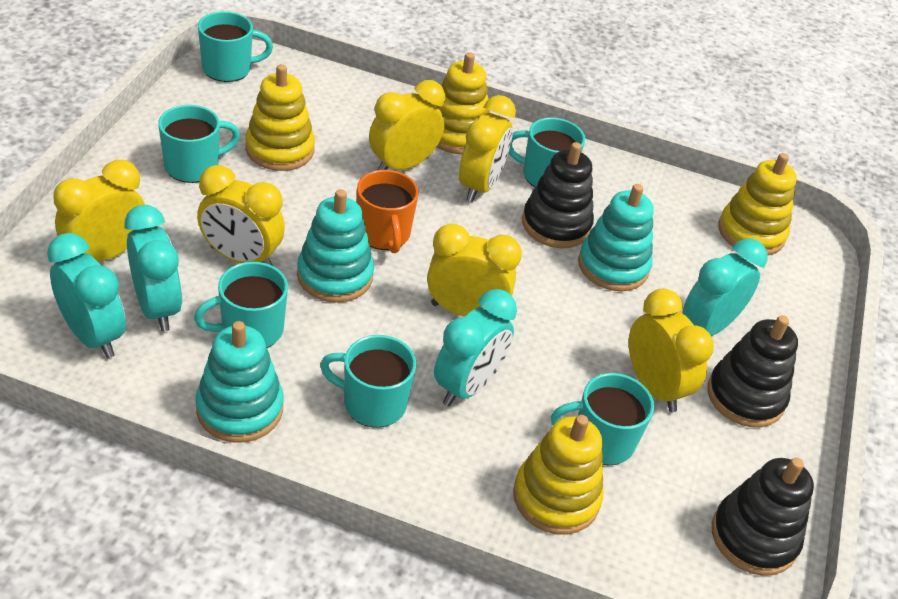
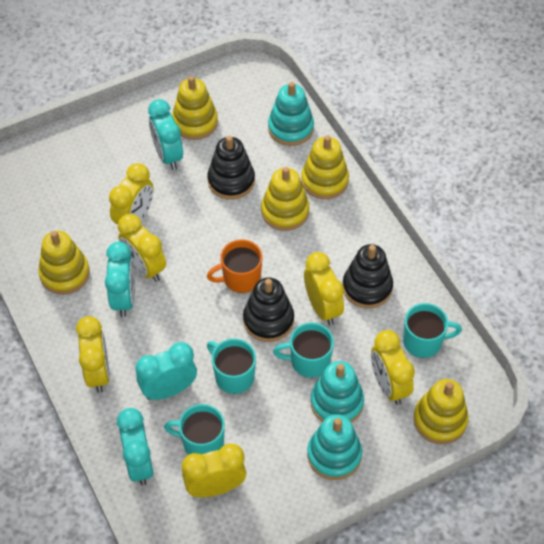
turquoise mug: [158,105,240,183] [194,262,288,348] [198,11,273,82] [320,335,416,428] [509,117,585,187] [551,373,654,465] = 6 -> [164,404,225,455] [207,339,256,394] [273,323,334,378] [403,303,462,358] = 4
yellow stacking toy: [245,64,315,171] [434,52,490,154] [513,415,603,535] [718,153,797,256] = 4 -> [38,231,90,295] [172,76,218,140] [261,167,309,231] [301,135,349,199] [413,379,468,444] = 5

